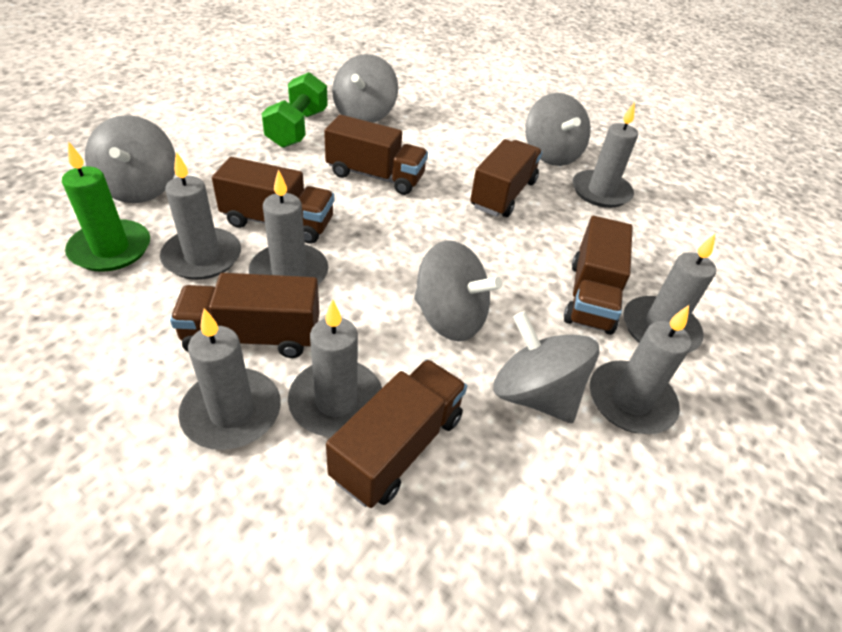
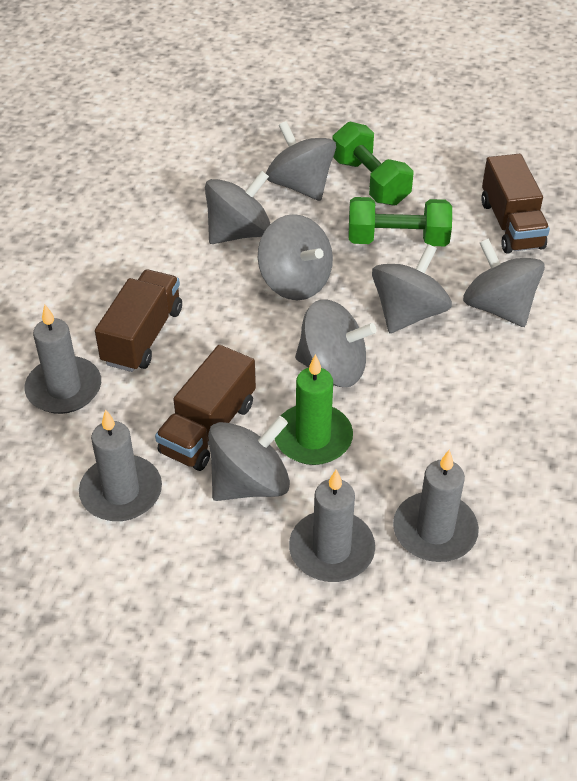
brown truck: [170,273,320,358] [212,157,334,244] [324,115,428,195] [326,359,467,508] [470,139,542,217] [564,216,633,335] = 6 -> [95,269,182,372] [155,345,256,471] [481,154,550,254] = 3
green dumbbell: [262,72,328,148] = 1 -> [332,122,414,206] [348,197,452,246] = 2
grey candle: [160,152,241,280] [178,308,281,450] [249,169,328,285] [288,299,382,437] [573,102,638,208] [590,305,691,434] [623,234,716,353] = 7 -> [24,305,101,414] [79,409,162,521] [289,469,375,582] [393,450,479,562] = 4
grey spinning top: [85,115,175,203] [332,54,398,123] [414,240,502,342] [493,311,599,423] [525,93,591,166] = 5 -> [205,171,270,244] [208,416,290,501] [258,214,333,300] [266,121,336,201] [295,299,377,387] [372,244,452,333] [463,238,545,327] = 7

